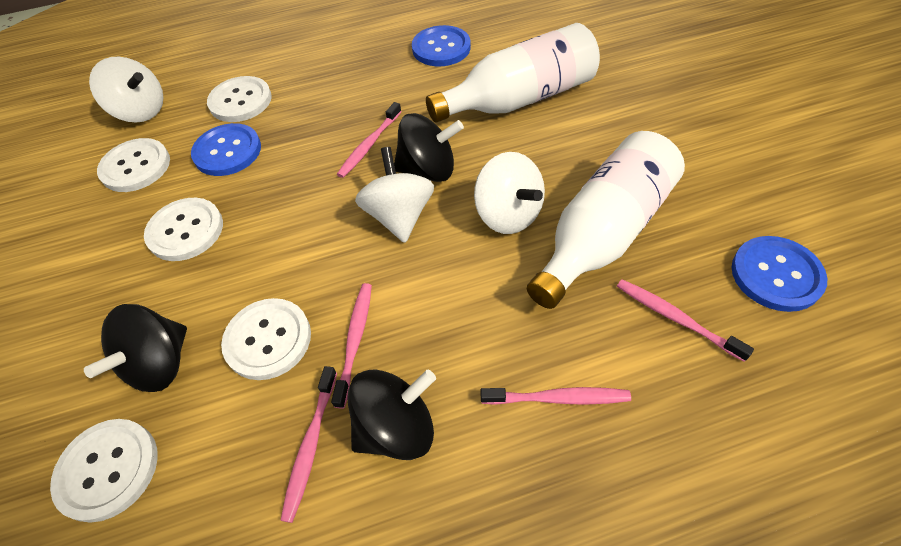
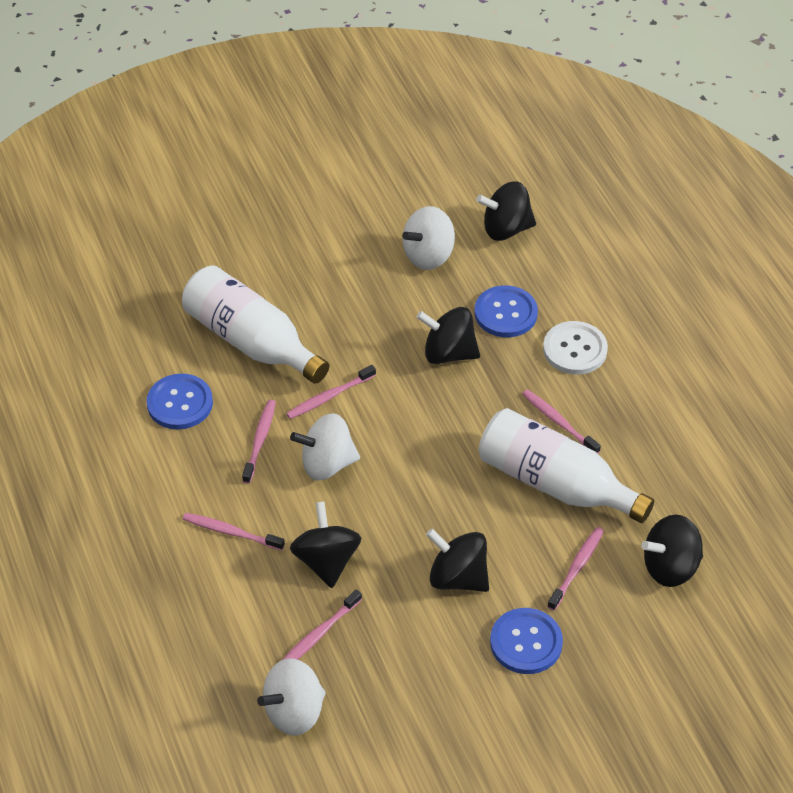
black spinning top: [84,304,187,392] [347,369,436,460] [394,113,464,182] = 3 -> [290,501,361,588] [416,307,480,364] [426,529,489,592] [476,181,536,241] [641,515,703,587] = 5
pink toothbrush: [280,366,337,523] [331,283,372,409] [337,102,402,178] [480,387,631,405] [617,279,754,362] = 5 -> [183,513,285,551] [242,400,276,484] [283,589,362,660] [286,365,376,419] [523,389,601,454] [547,527,604,610] = 6
white button: [50,419,158,523] [97,138,170,192] [144,198,223,261] [207,76,272,122] [221,298,311,380] = 5 -> [543,321,608,375] = 1

